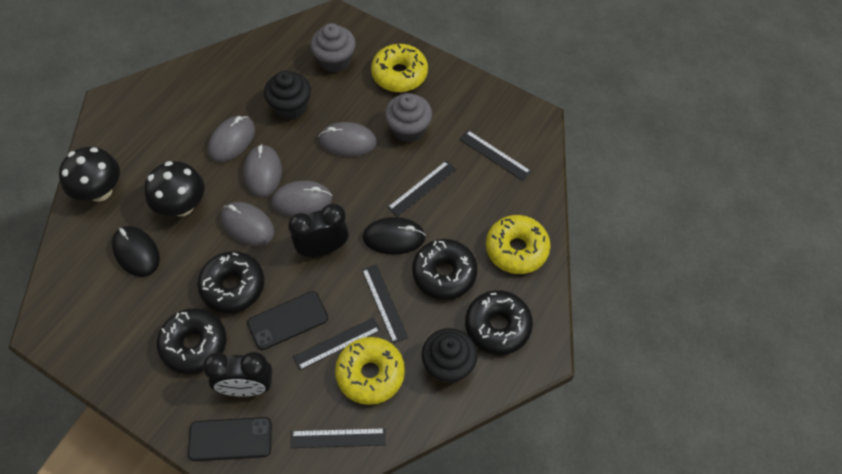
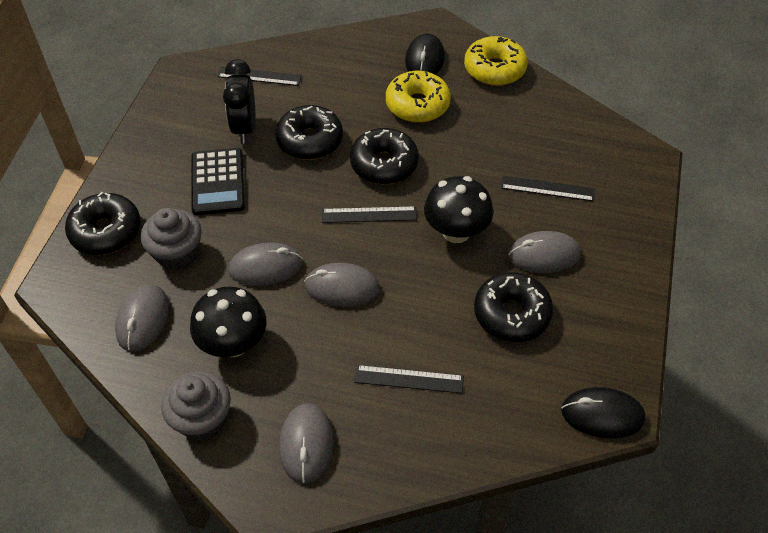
black calculator: none = 0 -> [191,148,245,215] = 1
black clock: [203,352,272,397] [288,204,349,257] = 2 -> [223,59,255,144] = 1
black cupcake: [264,71,311,120] [422,328,478,383] = 2 -> none = 0
black phone: [188,417,272,461] [247,291,328,350] = 2 -> none = 0
black ruler: [290,428,386,448] [293,317,381,370] [362,264,408,344] [387,161,456,217] [459,130,531,181] = 5 -> [217,66,302,86] [322,206,417,223] [354,365,464,393] [501,176,595,201] = 4
yellow donut: [335,337,405,405] [371,44,428,92] [486,215,550,274] = 3 -> [386,71,451,123] [464,36,528,86] = 2

